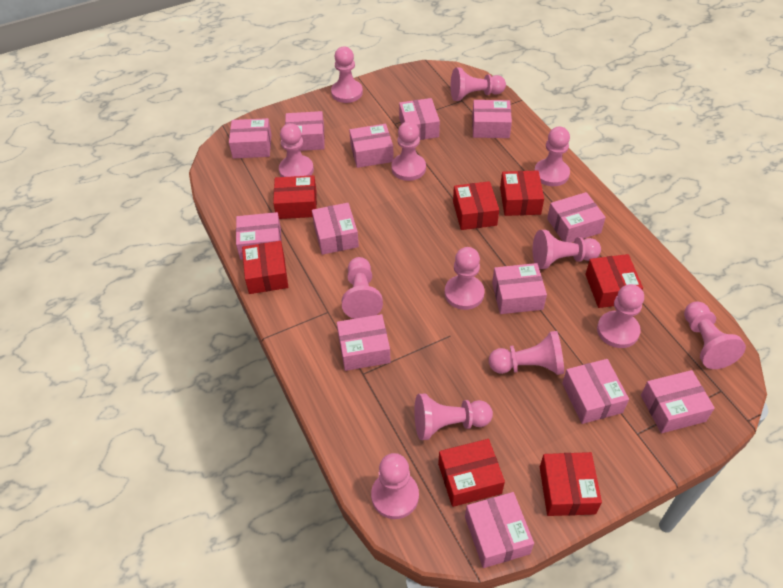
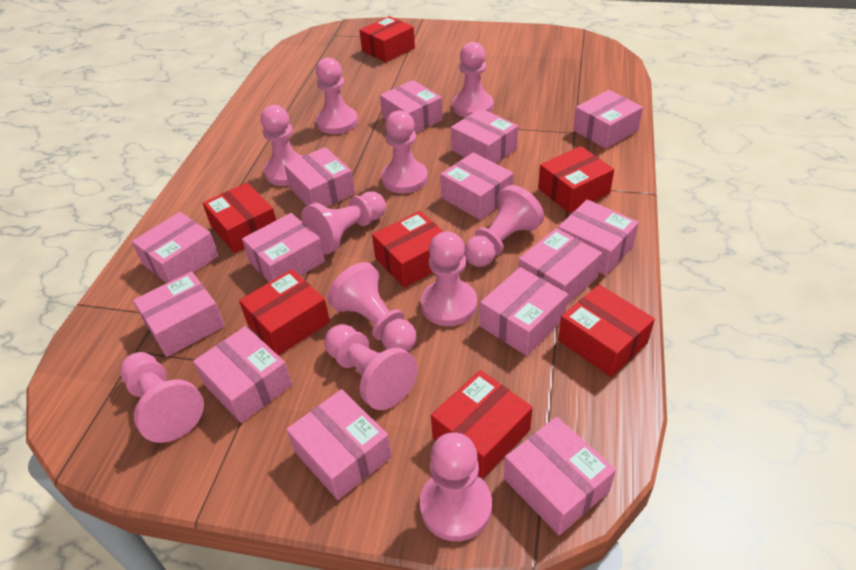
pink box: [229,118,272,158] [236,212,282,260] [285,111,325,151] [312,203,359,255] [337,314,391,371] [349,124,394,168] [399,98,440,140] [465,492,534,568] [472,100,512,138] [492,263,547,314] [547,192,606,243] [562,359,629,424] [641,370,715,433] = 13 -> [132,212,219,283] [133,271,225,357] [193,326,292,423] [242,213,325,282] [284,147,355,207] [286,389,392,500] [380,80,443,133] [440,152,513,220] [451,108,518,164] [480,267,568,356] [504,417,616,535] [518,228,602,305] [558,200,639,276] [573,90,643,149] = 14
pink pawn: [279,123,314,177] [331,46,363,103] [342,257,383,319] [371,453,419,519] [391,121,426,181] [414,393,493,440] [445,247,485,310] [450,68,506,101] [489,331,564,375] [533,230,601,269] [534,126,570,186] [597,284,644,348] [684,302,746,369] = 13 -> [120,352,204,443] [260,105,302,186] [301,191,386,255] [316,58,358,134] [324,324,417,410] [327,262,416,352] [381,110,428,193] [420,432,492,541] [421,231,477,326] [452,42,493,117] [464,185,544,267] = 11

